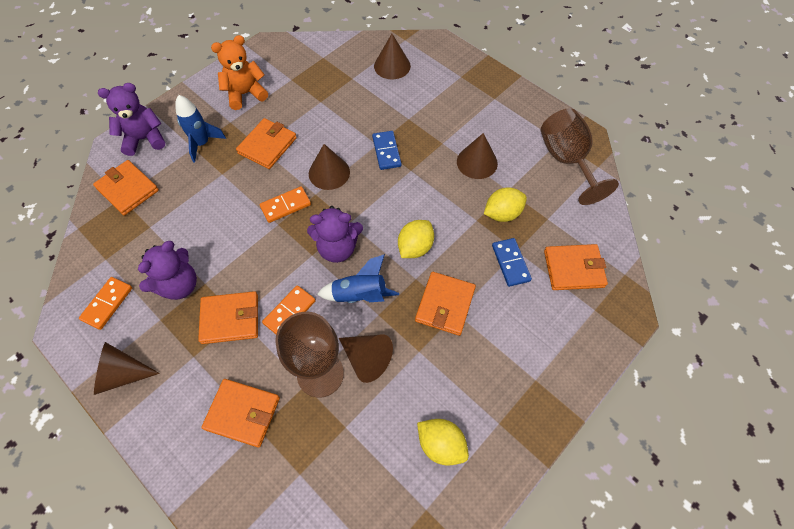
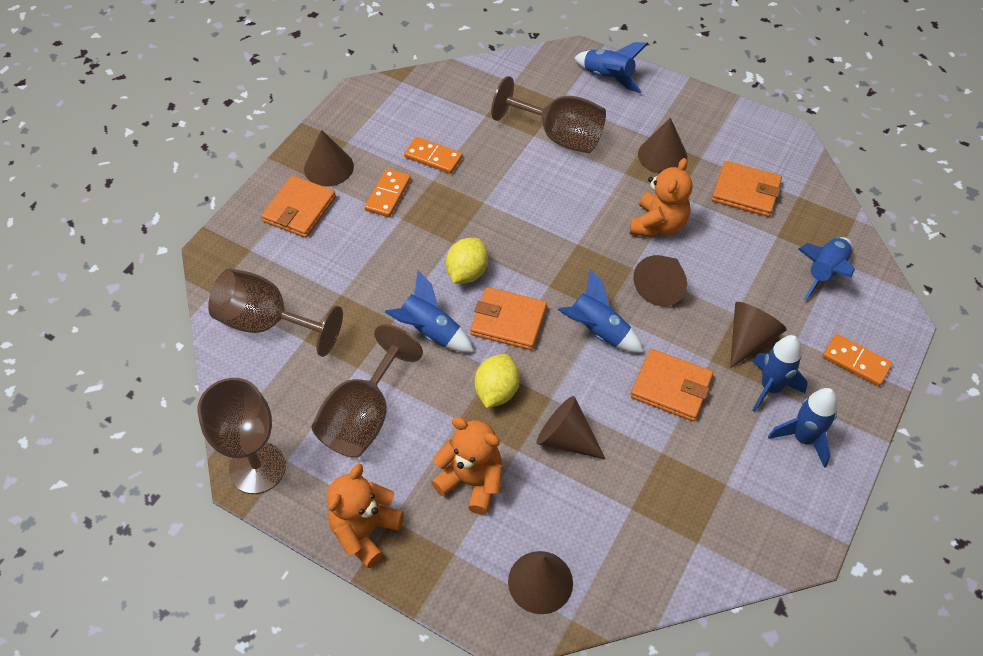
blue domino: [372,131,401,170] [492,238,532,287] = 2 -> none = 0
blue rocket: [175,95,226,163] [317,254,399,303] = 2 -> [385,271,474,353] [558,269,644,353] [574,42,648,93] [752,335,808,412] [768,388,838,468] [798,237,855,301] = 6
brown cone: [94,342,160,395] [309,144,350,190] [339,334,393,383] [374,34,411,79] [457,133,498,179] = 5 -> [304,130,354,186] [508,551,573,614] [537,396,605,459] [633,255,687,306] [638,118,687,174] [730,302,787,368] = 6
brown goblet: [275,312,344,398] [541,108,619,205] = 2 -> [198,378,286,494] [208,269,343,357] [312,324,423,458] [491,76,606,153] = 4
orange teddy bear: [211,35,268,110] = 1 -> [327,464,404,568] [431,417,502,515] [630,158,692,238] = 3
orange wallet: [93,160,159,216] [198,291,258,344] [202,379,280,448] [236,118,297,169] [415,272,476,336] [544,244,608,290] = 6 -> [261,175,336,238] [470,287,547,350] [631,349,713,421] [712,161,782,217] = 4
purple teddy bear: [98,83,165,156] [138,241,197,300] [307,206,363,263] = 3 -> none = 0
yellow lemon: [398,220,434,258] [417,419,469,465] [484,187,527,222] = 3 -> [446,238,488,283] [475,354,520,408] = 2

